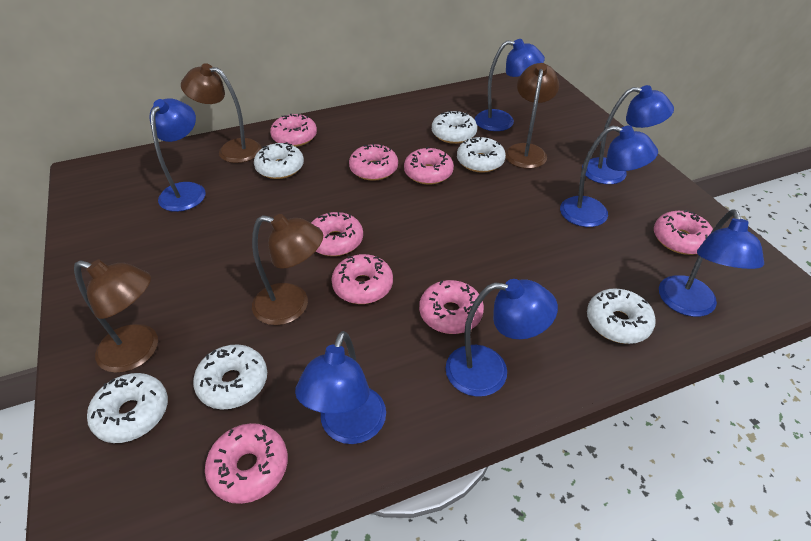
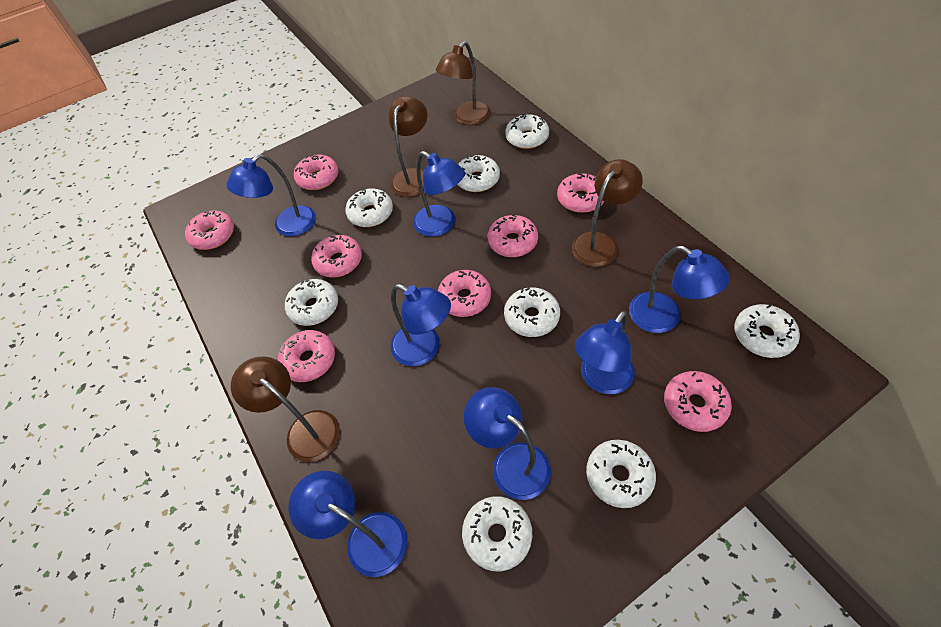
white donut: [87,373,168,443] [193,344,267,409] [254,142,304,179] [432,111,477,144] [457,137,506,173] [587,288,656,344] = 6 -> [285,279,338,326] [345,188,393,227] [457,155,500,192] [462,496,532,571] [504,287,560,337] [505,114,549,149] [586,440,656,508] [734,304,800,358] = 8

